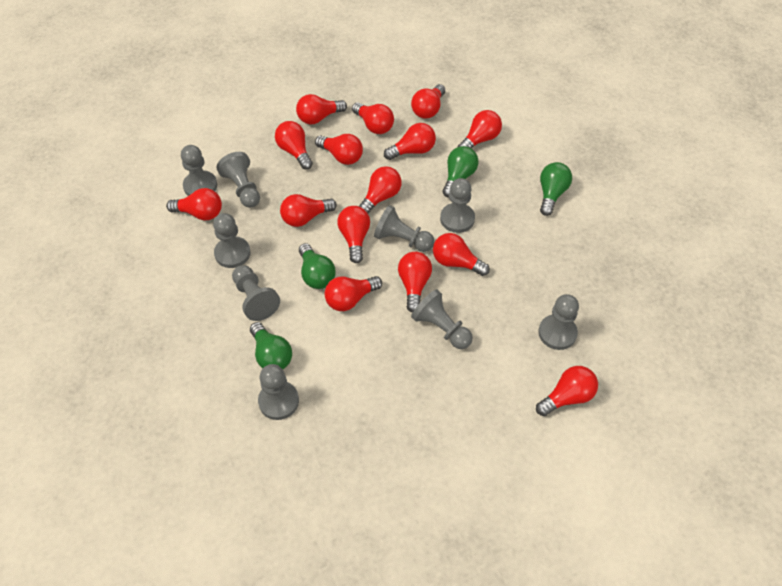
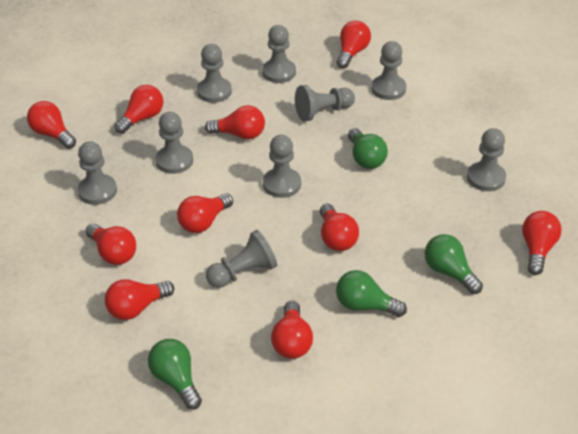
red light bulb: [166,188,222,221] [275,121,313,170] [280,194,337,227] [296,94,347,124] [315,134,363,165] [325,276,382,311] [337,206,370,263] [352,102,394,134] [359,166,402,213] [384,123,436,160] [398,252,432,313] [411,84,445,119] [433,233,490,276] [458,110,502,149] [536,366,598,416] = 15 -> [27,101,76,149] [85,224,136,265] [105,279,174,320] [114,85,163,134] [177,193,233,233] [205,105,265,139] [271,301,313,359] [320,204,359,251] [337,21,371,68] [522,211,562,275] = 10

